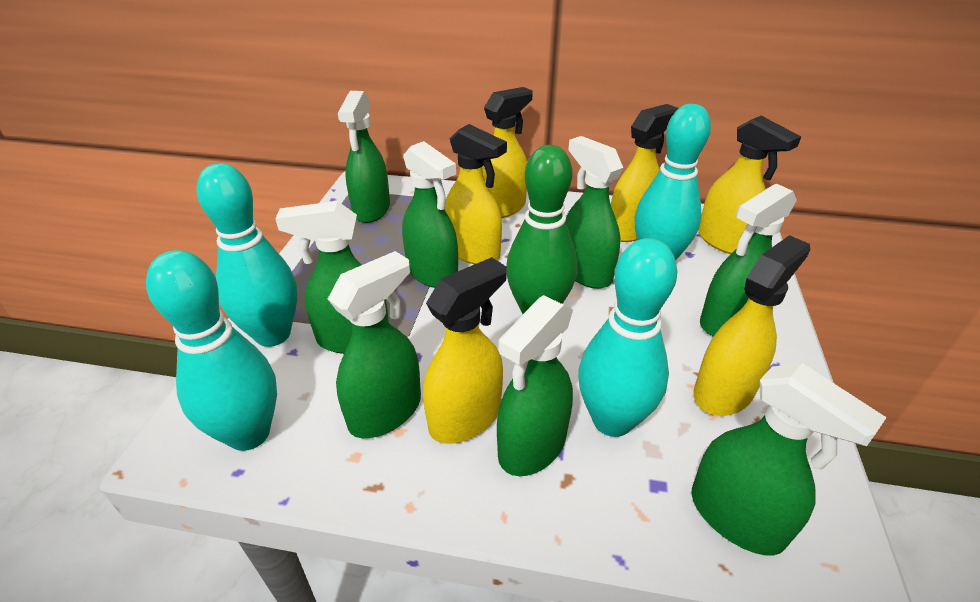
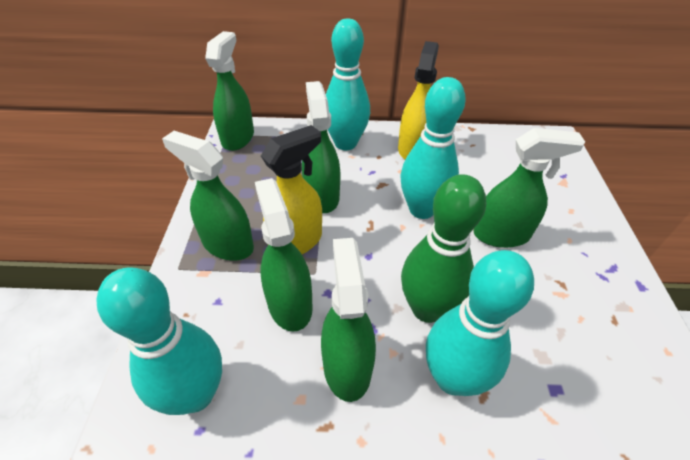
green spray bottle: [275,201,389,354] [328,251,421,438] [338,91,390,223] [402,141,458,288] [497,295,573,476] [566,136,623,289] [691,363,887,555] [700,183,797,337] = 8 -> [162,131,254,261] [205,31,254,151] [255,178,313,332] [302,81,340,213] [321,238,376,402] [474,128,585,248] = 6
yellow spray bottle: [423,257,507,444] [445,124,507,264] [482,87,533,218] [611,104,679,242] [694,235,810,416] [698,116,801,254] = 6 -> [261,125,322,254] [398,41,439,160] = 2

